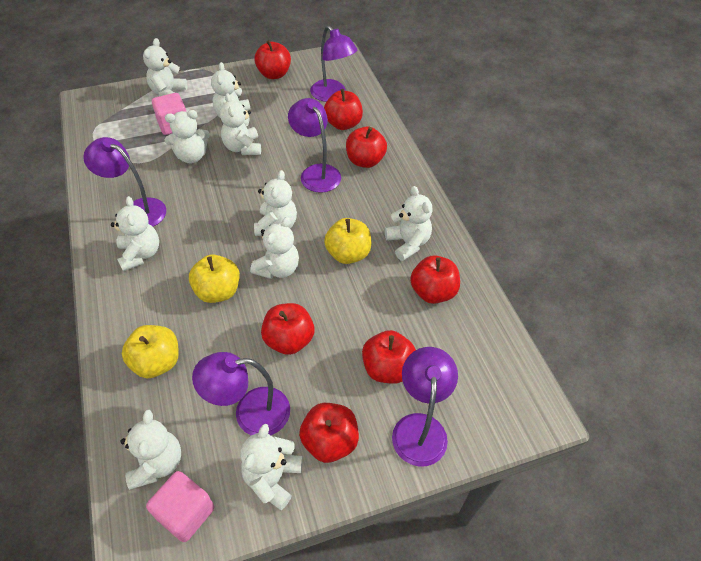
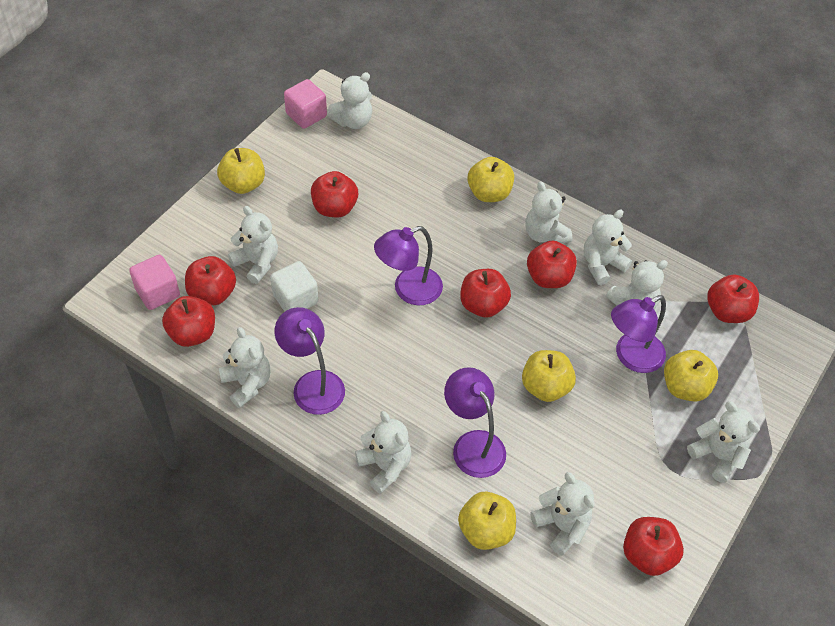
purple lamp: [83,137,166,227] [192,352,290,435] [288,98,341,193] [310,26,357,102] [392,347,458,467] = 5 -> [274,307,345,415] [374,226,443,305] [444,367,506,478] [611,295,666,373] = 4
white cube: none = 0 -> [270,261,318,312] = 1
white teddy bear: [111,196,159,271] [120,410,181,490] [143,38,187,96] [164,110,210,163] [211,62,251,126] [220,93,261,155] [241,424,303,510] [250,217,299,279] [254,170,297,236] [385,186,433,261] = 10 -> [219,327,271,408] [228,206,278,284] [327,72,372,129] [355,411,412,494] [525,182,572,243] [531,472,595,556] [584,210,632,285] [606,260,668,309] [687,401,760,483] = 9
yellow apple: [122,325,179,378] [189,255,240,303] [324,218,371,264] = 3 -> [217,148,265,194] [458,492,516,550] [468,157,514,202] [522,350,576,402] [664,350,718,402] = 5

